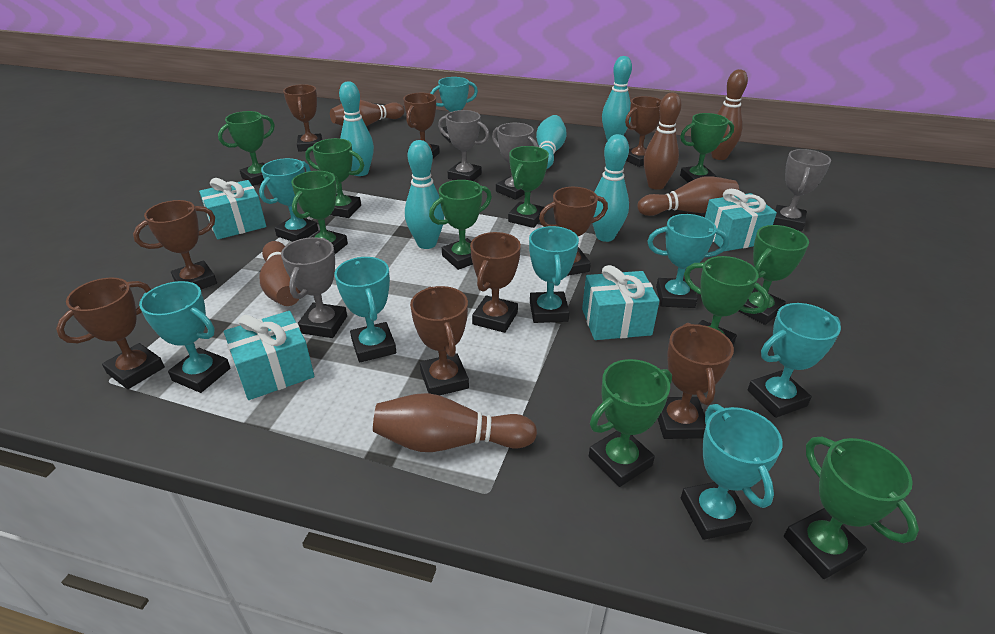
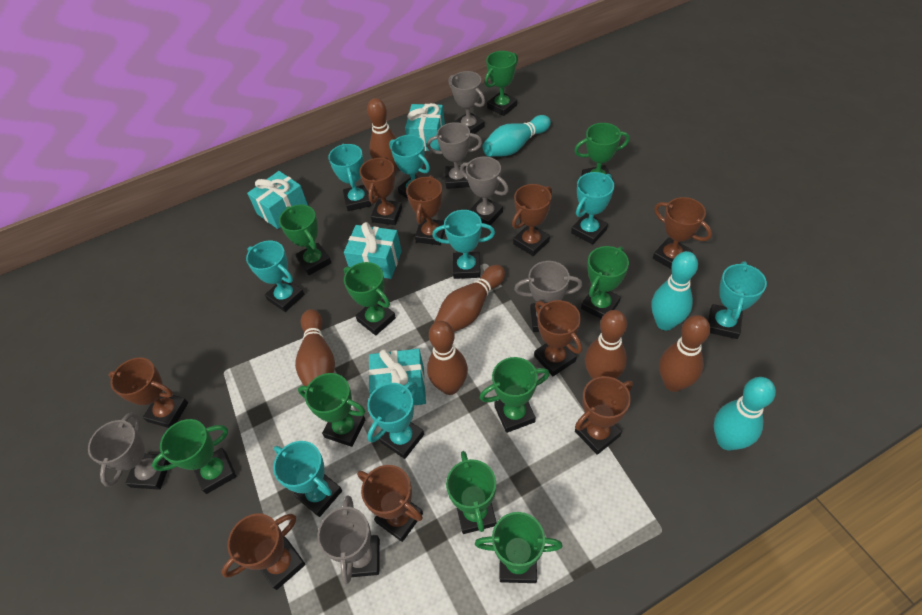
grey trophy: [281,237,347,338] [438,110,489,181] [492,123,539,200] [773,149,831,231] = 4 -> [88,412,170,490] [317,495,380,584] [427,122,482,189] [449,71,485,134] [460,156,509,225] [514,261,582,332] = 6
turquoise bowling pin: [339,81,374,176] [405,140,445,249] [536,115,567,169] [592,134,629,242] [602,56,632,141] = 5 -> [482,115,551,157] [651,251,698,331] [714,377,776,451] = 3

